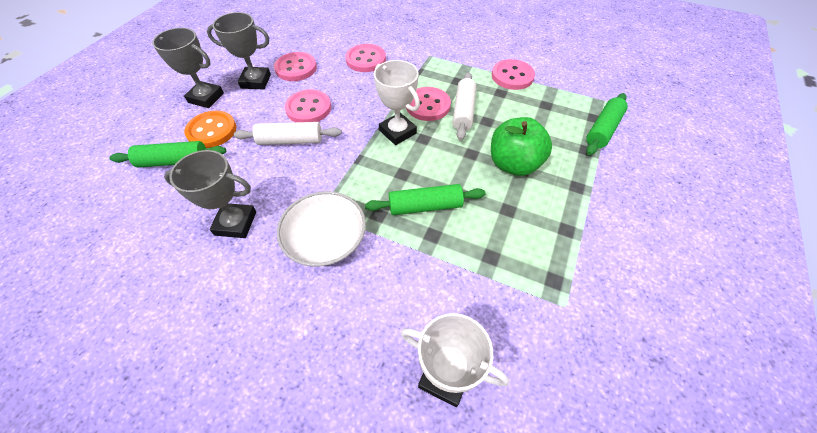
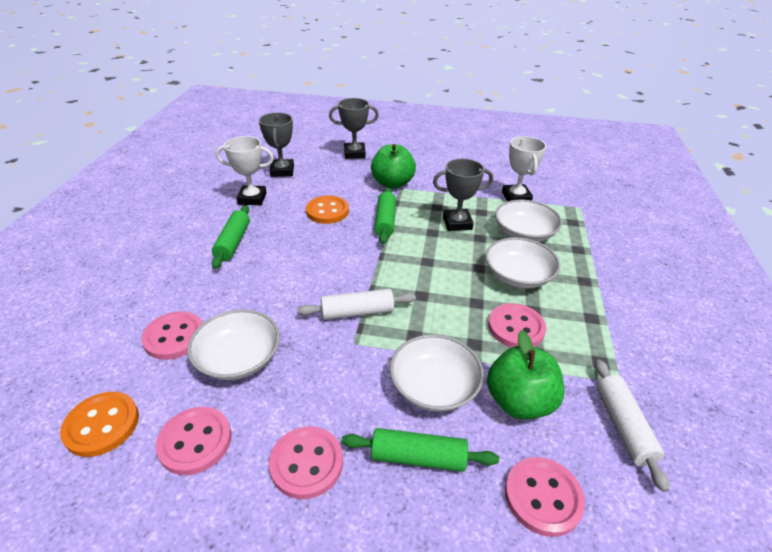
green apple: [491,117,552,176] = 1 -> [371,144,416,189] [487,330,564,419] = 2
orange button: [184,111,236,148] = 1 -> [60,392,139,457] [306,196,349,224] = 2
white bowl: [277,191,366,266] = 1 -> [187,309,280,380] [390,334,484,412] [485,237,560,288] [495,200,562,242] = 4

